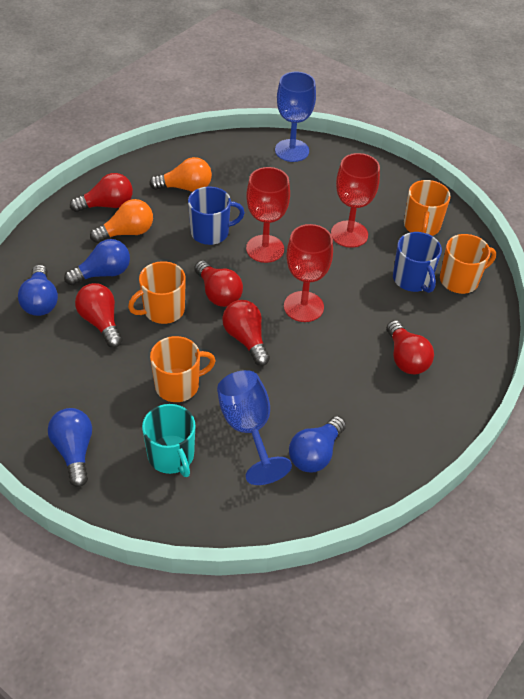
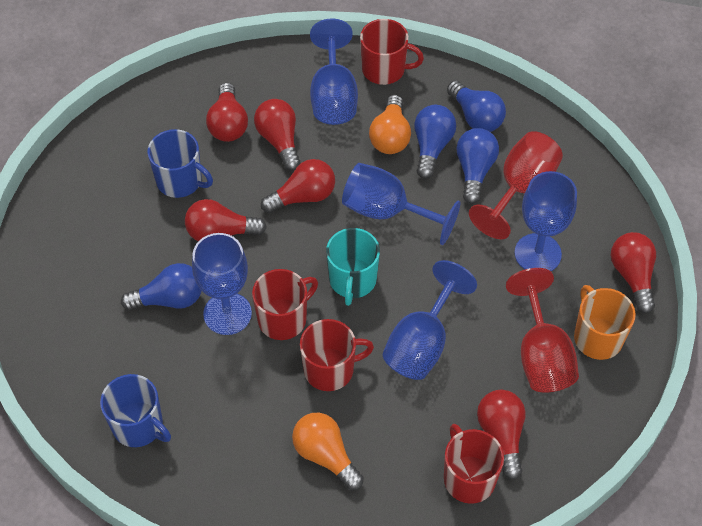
blue goblet: [217,370,292,485] [275,72,316,162] = 2 -> [192,233,252,335] [310,19,358,125] [342,163,460,245] [383,260,477,380] [514,171,577,271] = 5
orange mug: [128,261,186,324] [150,336,216,402] [404,180,451,236] [440,234,496,294] = 4 -> [574,285,636,360] = 1
red goblet: [246,167,290,263] [284,224,333,322] [331,153,380,248] = 3 -> [469,131,563,239] [506,268,579,393] = 2
red light bulb: [70,173,133,212] [75,283,122,348] [194,261,243,307] [222,300,270,366] [387,320,434,374] = 5 -> [185,199,267,241] [206,83,248,142] [254,99,301,171] [261,159,335,213] [477,390,526,480] [611,232,656,314] = 6
red mug: none = 0 -> [252,269,318,340] [300,319,374,391] [360,19,424,85] [444,424,504,504] = 4

